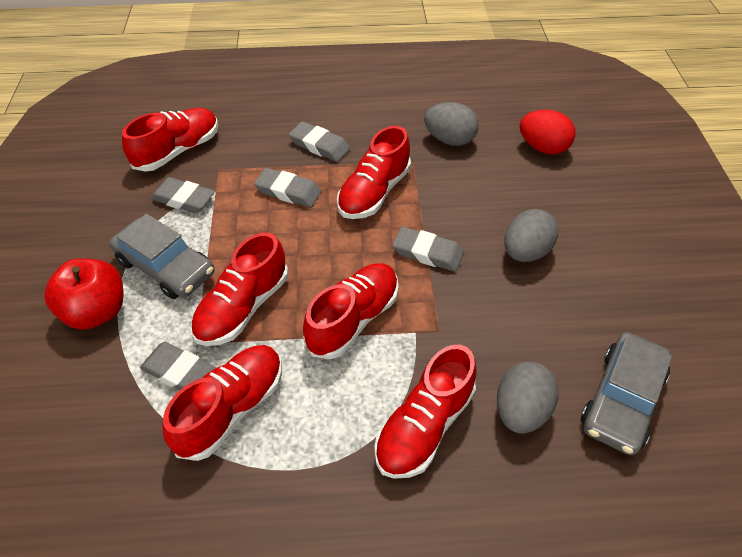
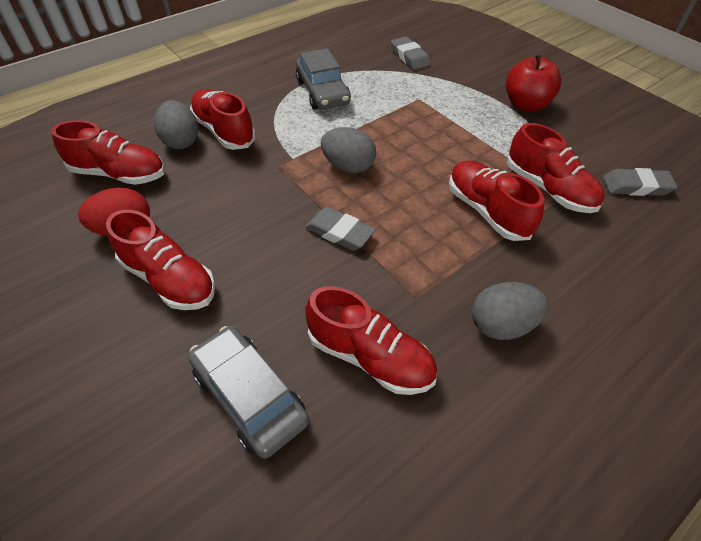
grey eraser: [140,342,217,390] [150,177,215,213] [254,168,321,207] [289,122,350,162] [393,227,464,272] = 5 -> [305,207,376,251] [391,37,431,70] [603,168,678,196] = 3

